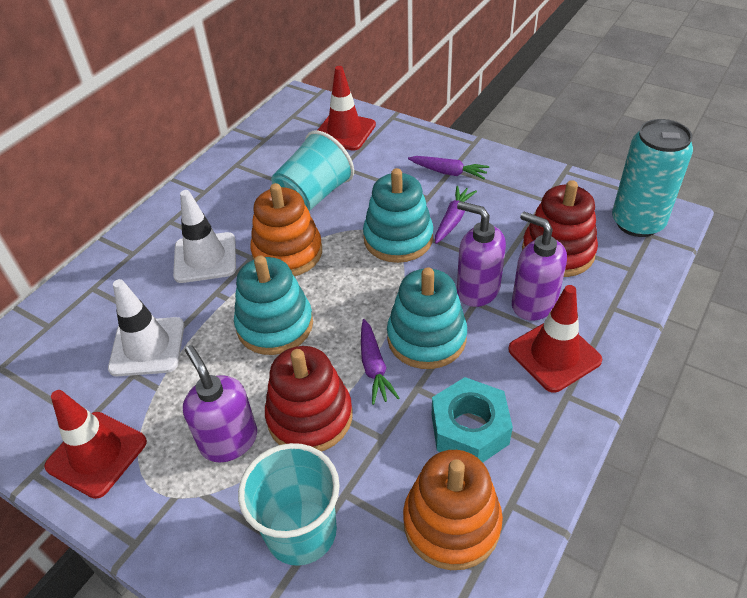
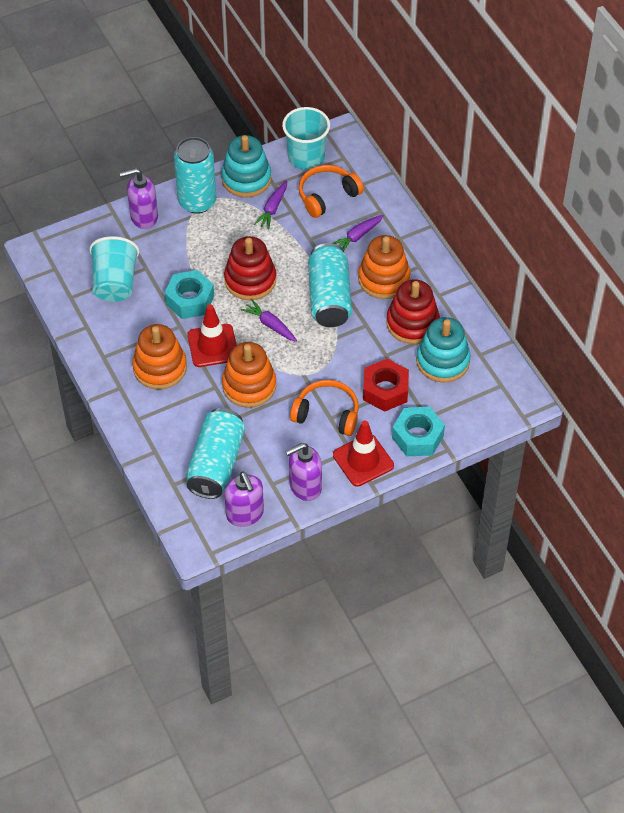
orange headphones: none = 0 -> [290,380,359,436] [299,165,364,218] = 2
orange stacking toy: [250,183,322,276] [403,450,503,570] = 2 -> [132,324,187,389] [222,342,276,408] [358,235,411,299] = 3
red nut: none = 0 -> [363,359,409,412] = 1
red traffic cone: [44,390,147,499] [318,66,376,151] [508,285,602,393] = 3 -> [187,304,237,367] [333,421,394,487] = 2
turquoise can: [612,119,693,237] = 1 -> [174,137,216,214] [186,408,245,499] [308,243,352,327] = 3
turquoise nut: [432,377,513,462] = 1 -> [165,270,214,319] [392,407,445,456] = 2
turquoise stacking toy: [234,256,313,355] [363,168,433,263] [387,267,467,369] = 3 -> [221,135,272,198] [416,317,471,382] = 2
white traffic cone: [108,279,184,376] [173,190,236,283] = 2 -> none = 0

